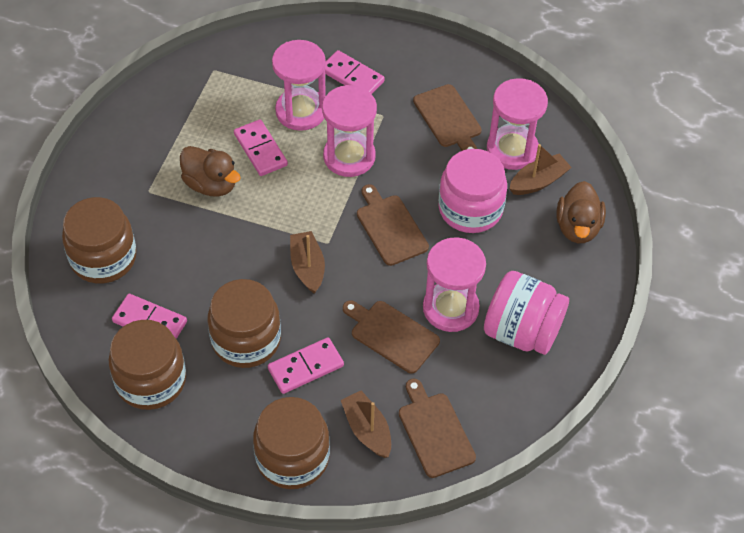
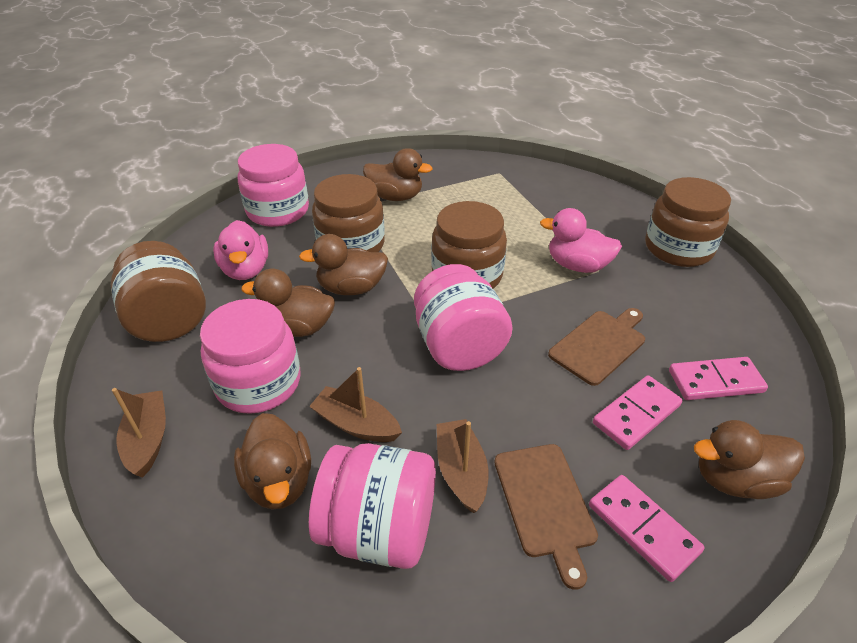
brown cutting board: [343,300,440,374] [357,184,429,266] [399,379,476,478] [413,84,482,151] = 4 -> [494,444,598,590] [548,308,645,386] = 2
brown duck: [180,146,241,197] [557,181,606,243] = 2 -> [234,413,311,510] [241,269,335,337] [299,234,388,295] [363,148,432,201] [694,420,805,499] = 5
pink domino: [112,294,187,339] [234,119,288,176] [268,337,344,394] [325,50,385,94] = 4 -> [589,475,705,582] [593,375,683,450] [669,357,768,400] = 3
pink duck: none = 0 -> [213,220,268,280] [540,208,622,273] = 2
pink hourglass: [272,40,326,131] [322,85,377,177] [423,237,486,332] [487,78,548,170] = 4 -> none = 0
pink jar: [439,149,507,233] [484,271,569,355] = 2 -> [200,299,300,414] [238,144,309,227] [309,443,436,569] [414,264,513,371] = 4

